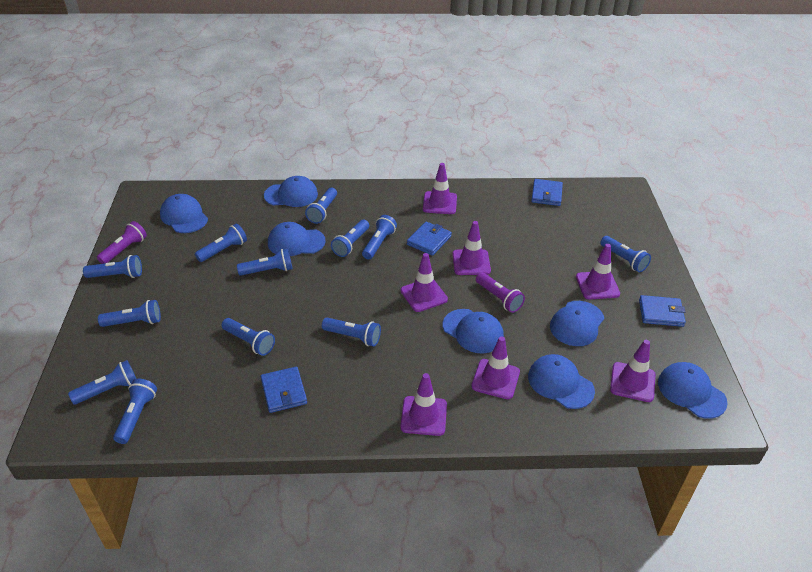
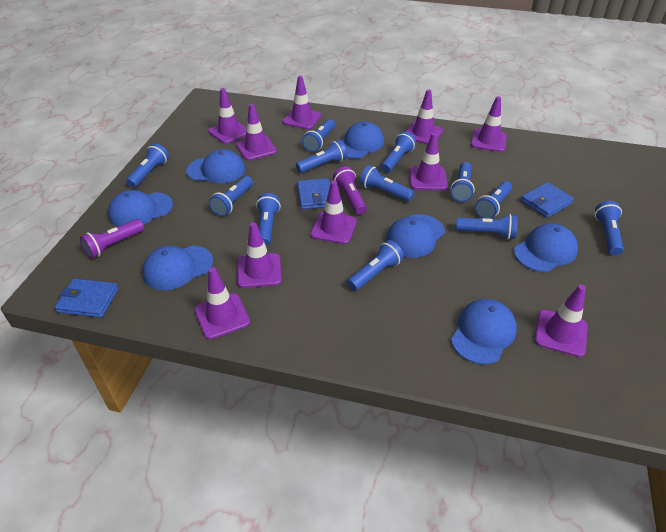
blue wallet: [260,367,307,413] [407,222,452,256] [531,179,563,206] [639,295,686,327] = 4 -> [55,279,118,318] [297,178,331,209] [521,182,574,218] = 3
purple traffic cone: [400,373,447,436] [401,253,448,312] [423,163,457,214] [452,221,491,275] [471,336,520,399] [576,244,620,299] [610,340,656,402] = 7 -> [194,267,250,339] [208,88,246,144] [236,104,277,161] [237,222,282,288] [282,76,321,130] [310,181,357,244] [406,90,443,145] [409,133,448,190] [471,96,507,152] [534,285,588,357] = 10

